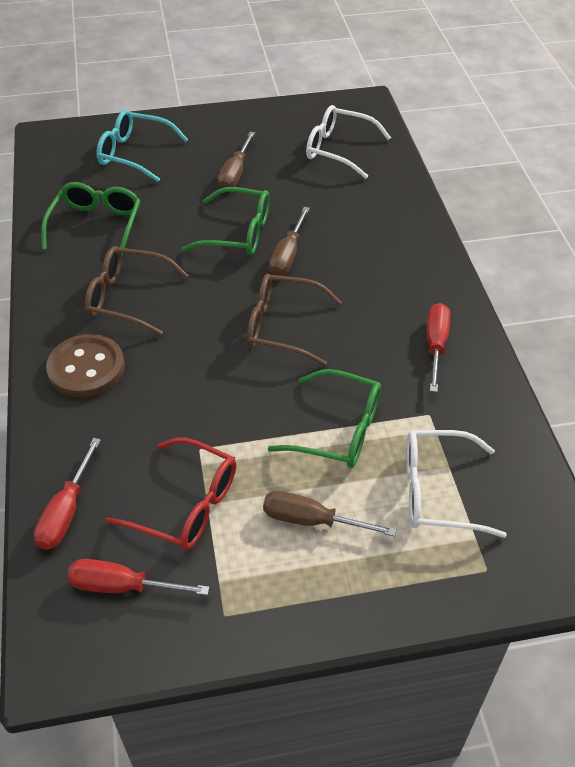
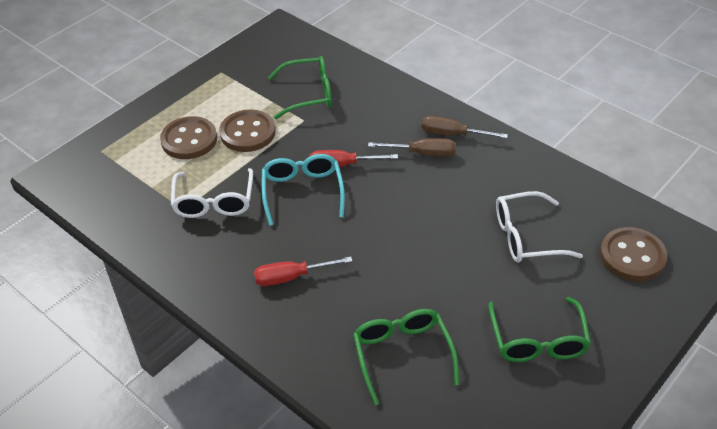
brown button: [46,334,125,398] = 1 -> [160,116,217,159] [219,109,276,152] [600,227,667,282] = 3
brown glasses: [85,246,189,336] [247,274,342,366] = 2 -> none = 0
brown screwdriver: [218,132,255,188] [263,491,397,537] [269,207,310,276] = 3 -> [368,138,456,157] [422,116,508,139] = 2
red glasses: [105,437,236,550] = 1 -> none = 0
red screwdriver: [34,438,101,550] [67,559,209,595] [427,303,450,392] = 3 -> [254,257,352,286] [309,150,398,167] = 2

